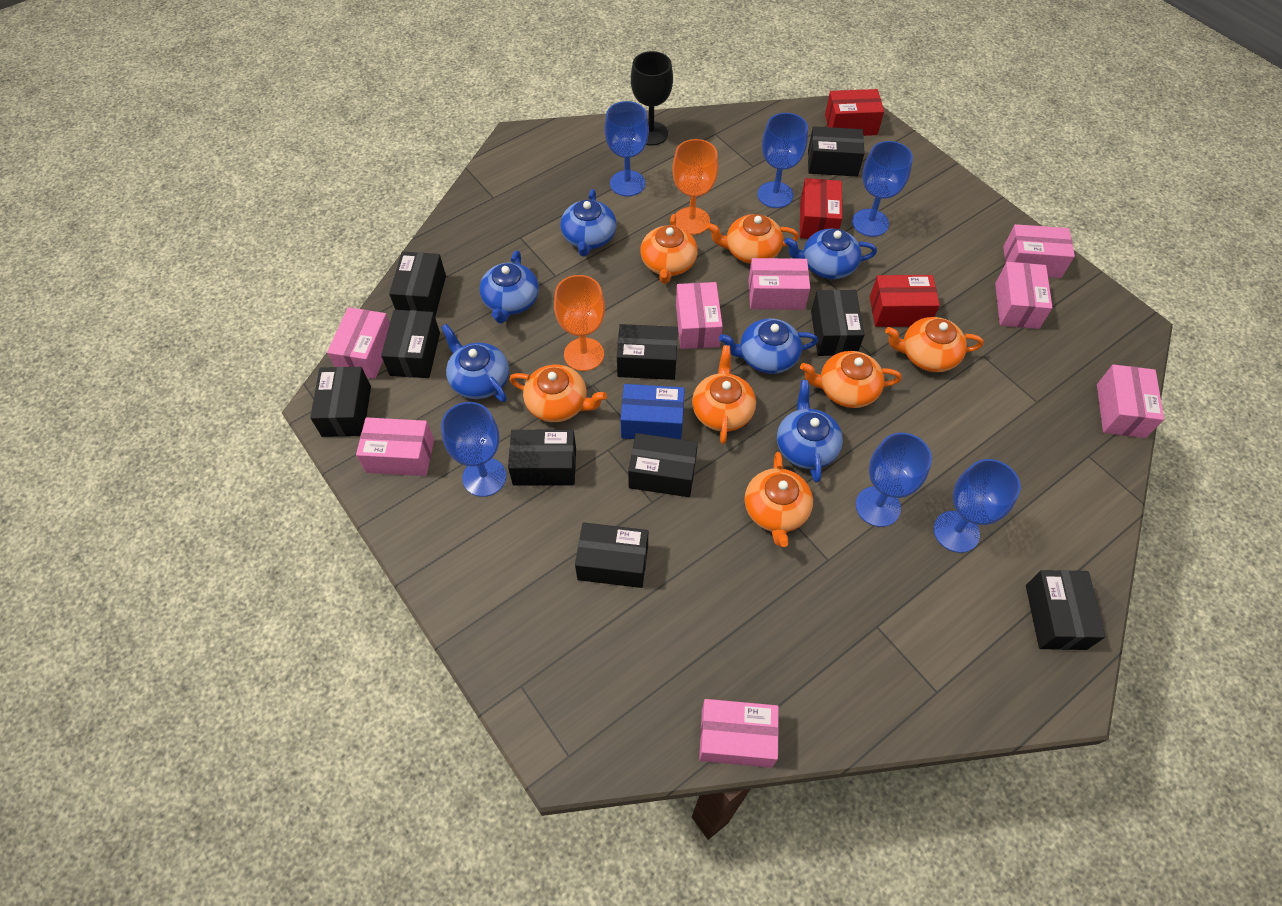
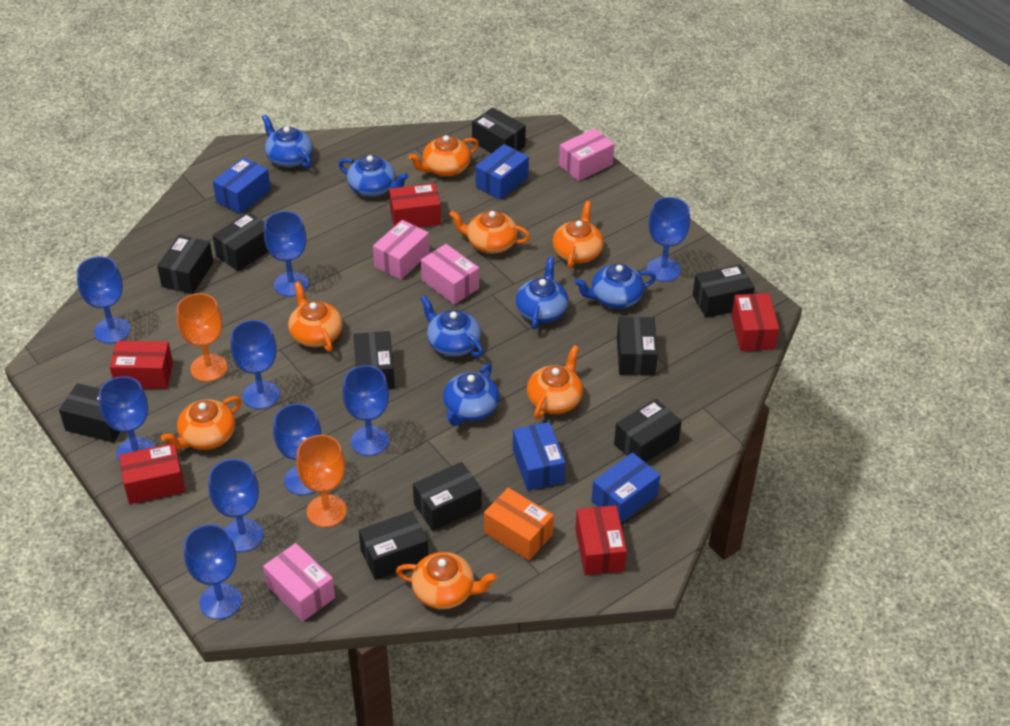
black goblet: [631,51,673,146] = 1 -> none = 0
blue box: [620,384,685,439] = 1 -> [213,157,271,214] [476,144,529,200] [513,422,565,491] [591,452,660,523] = 4
blue goblet: [441,402,506,497] [605,101,649,196] [757,113,808,208] [852,141,913,237] [856,433,932,527] [934,459,1021,553] = 6 -> [77,256,130,344] [99,376,155,462] [184,524,242,619] [209,459,263,552] [231,320,280,409] [264,211,309,297] [273,404,321,495] [342,365,389,456] [647,197,690,282] = 9
orange box: none = 0 -> [484,488,554,560] = 1
pink box: [327,307,390,379] [356,417,434,476] [676,282,723,349] [699,699,779,768] [748,258,810,310] [995,262,1053,329] [1003,224,1075,278] [1097,364,1164,438] = 8 -> [263,543,335,621] [373,220,430,280] [421,244,479,305] [559,128,615,181] = 4
red box: [800,178,842,239] [825,89,884,136] [870,275,940,327] = 3 -> [110,341,173,389] [119,443,185,504] [389,183,441,228] [575,505,627,575] [731,293,779,351] = 5

